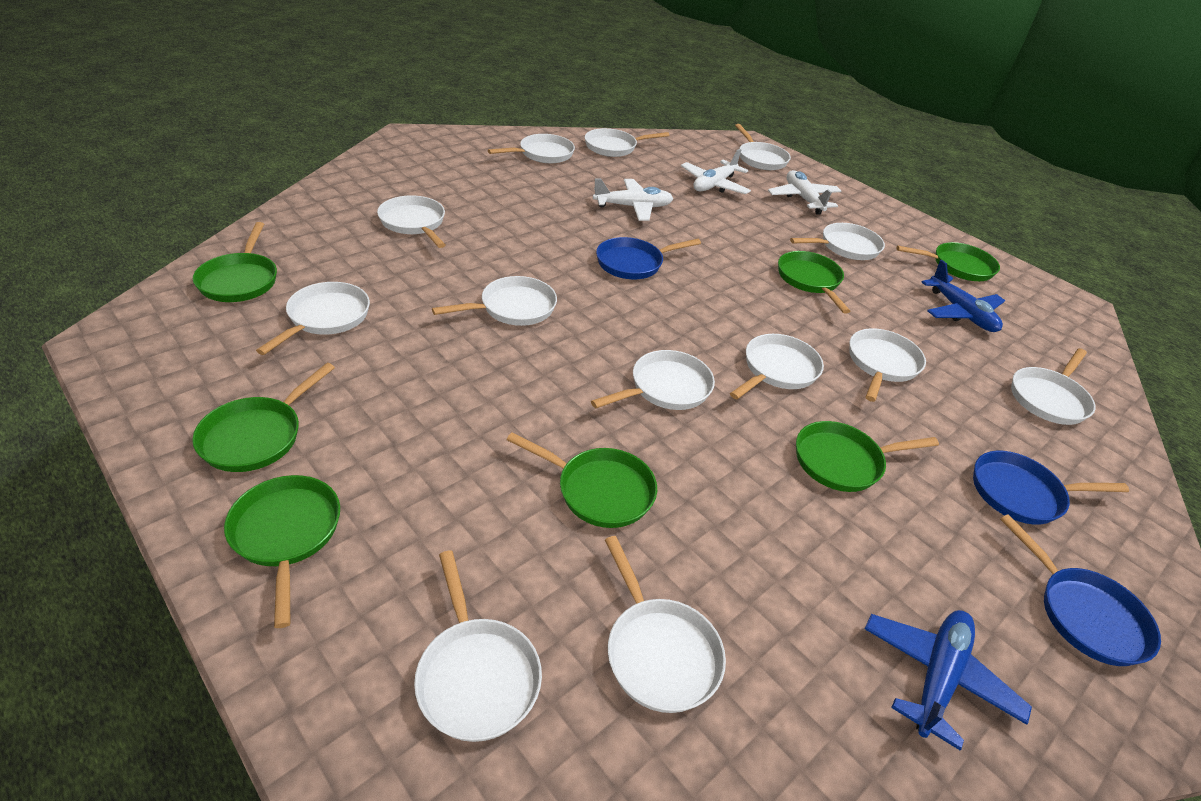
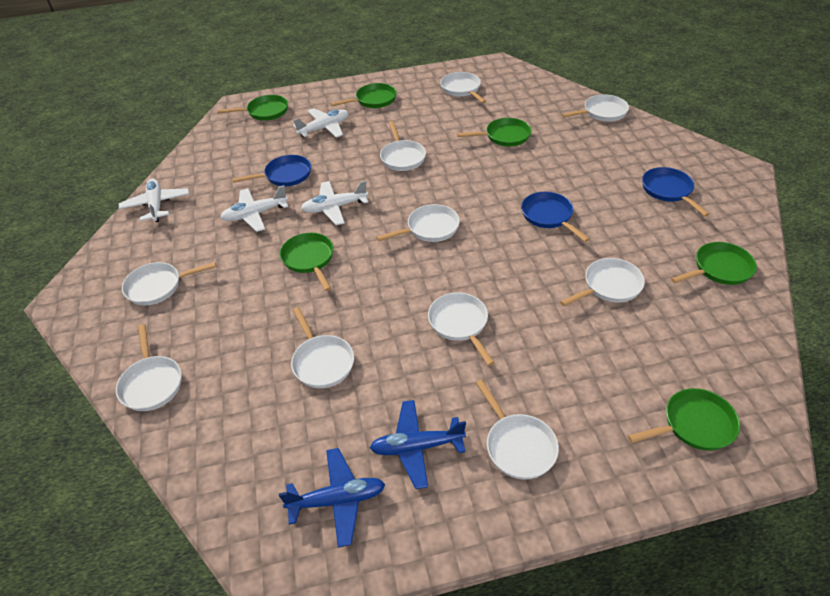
green pan: [192,363,335,472] [193,222,277,302] [224,475,340,628] [507,432,657,528] [778,251,851,314] [796,421,939,492] [897,242,1000,281] = 7 -> [217,95,288,121] [280,233,334,291] [330,83,397,108] [457,118,531,146] [628,388,740,451] [671,242,757,285] = 6
white pan: [256,282,370,355] [377,195,446,248] [414,550,542,742] [432,276,557,326] [488,134,575,163] [585,128,669,157] [591,350,715,410] [605,536,726,713] [730,334,824,399] [735,124,791,170] [790,223,885,260] [849,328,926,402] [1011,348,1096,425] = 13 -> [116,324,182,411] [122,262,217,305] [291,307,354,388] [377,204,460,242] [380,121,426,171] [428,292,495,366] [440,72,486,103] [476,380,559,480] [560,258,645,306] [561,94,629,121] = 10
white plane: [593,178,673,221] [681,149,751,194] [768,170,841,215] = 3 -> [119,179,189,222] [220,185,288,232] [293,108,349,138] [301,181,368,225] = 4

